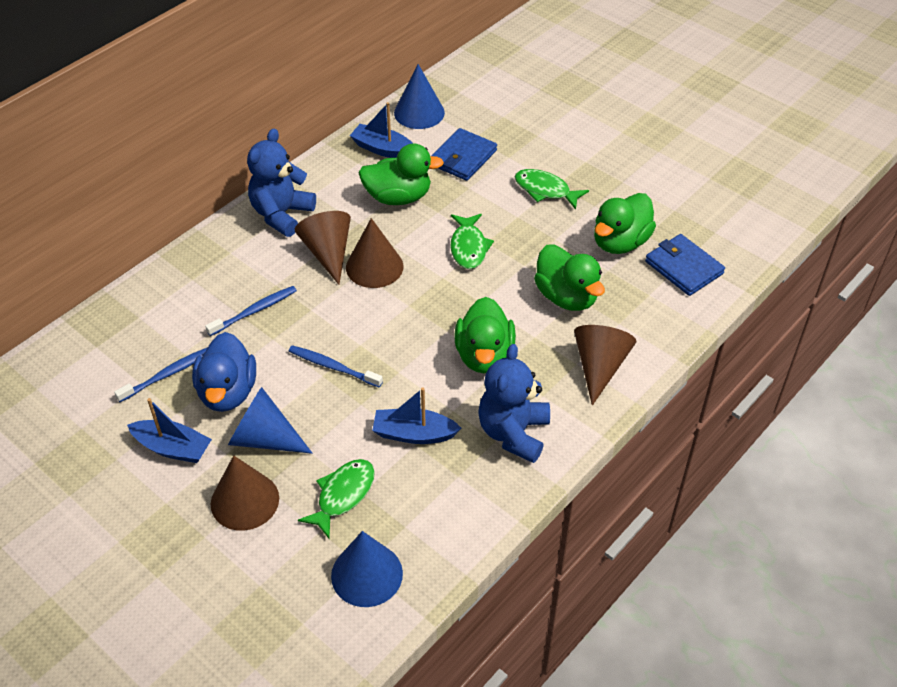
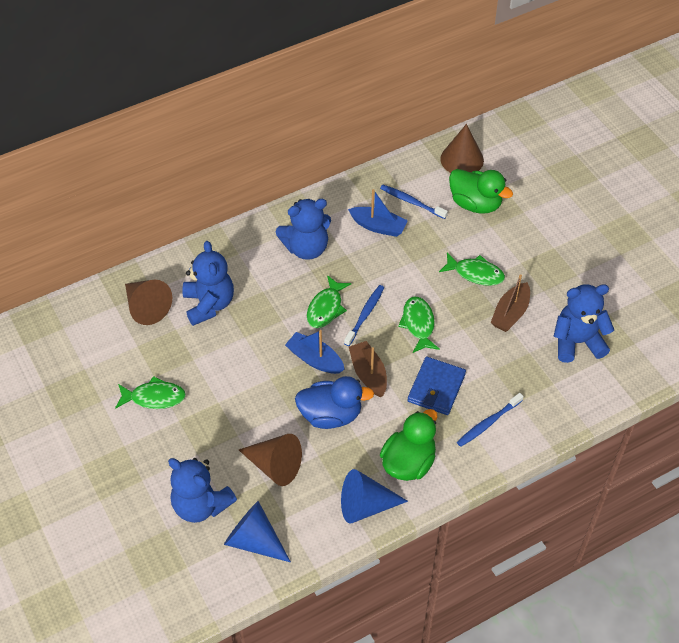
blue boat: [127,398,212,463] [350,102,413,158] [372,387,461,444] = 3 -> [285,330,345,374] [348,189,408,237] = 2
blue cone: [228,387,312,454] [331,531,403,607] [394,64,445,129] = 3 -> [224,501,291,562] [341,469,408,523] = 2
blue teddy bear: [247,129,316,237] [478,344,550,463] = 2 -> [168,458,237,523] [182,241,234,326] [276,199,331,260] [553,284,614,363] = 4
blue wallet: [431,128,497,181] [645,234,725,296] = 2 -> [407,356,466,415] = 1
brown boat: none = 0 -> [349,341,387,397] [491,274,530,332] = 2
brown cone: [211,455,279,531] [295,211,351,285] [346,218,403,288] [574,325,637,406] = 4 -> [125,280,172,325] [239,434,302,486] [440,124,484,173] = 3
green duck: [358,143,444,205] [454,297,516,373] [534,244,605,311] [594,193,656,254] = 4 -> [380,409,438,481] [449,169,513,214] = 2
green fish: [298,459,375,538] [450,214,494,269] [515,169,589,210] = 3 -> [115,376,186,409] [307,275,351,328] [398,296,440,353] [439,252,505,286] = 4

